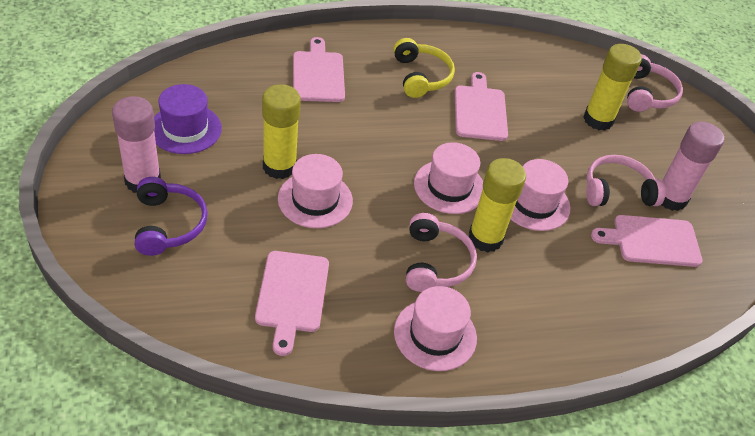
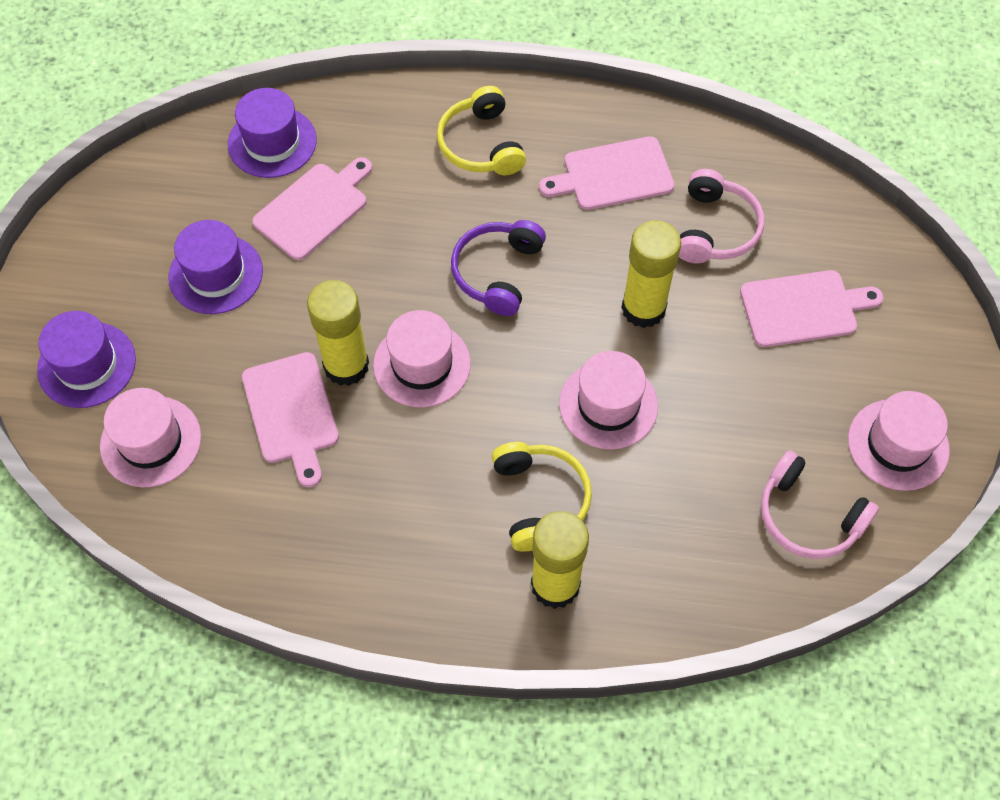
pink glue stick: [112,96,161,193] [661,121,724,211] = 2 -> none = 0
pink headphones: [406,213,477,292] [586,155,665,206] [627,54,683,112] = 3 -> [679,169,764,263] [761,450,879,559] = 2
purple hat: [154,84,222,154] = 1 -> [37,311,136,408] [168,220,263,314] [228,88,317,178] = 3
yellow headphones: [393,38,455,98] = 1 -> [437,86,526,175] [492,442,592,552] = 2

